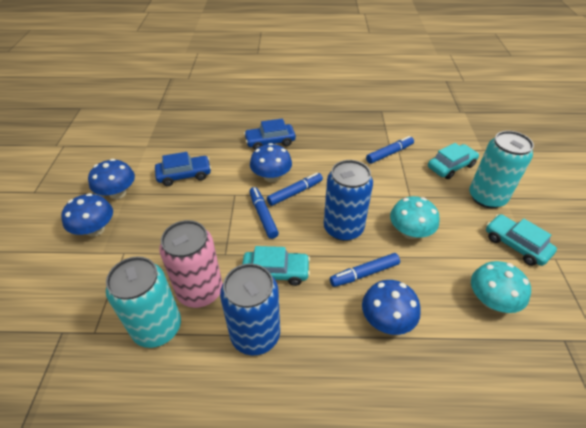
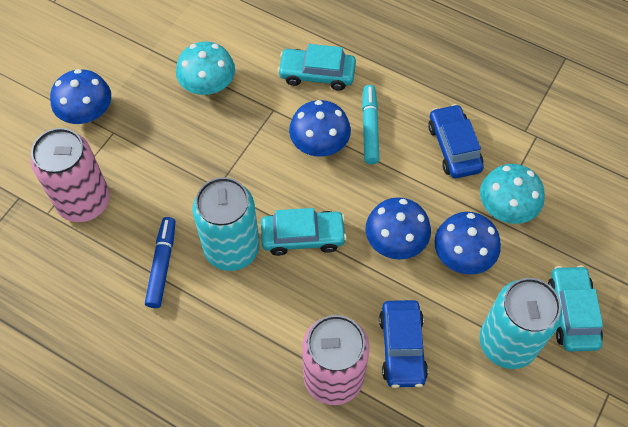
blue can: [220,263,280,355] [324,160,373,241] = 2 -> none = 0
blue marker: [249,187,279,239] [267,173,323,206] [330,253,400,287] [366,136,414,164] = 4 -> [145,217,176,308] = 1
pink can: [159,220,223,308] = 1 -> [31,128,110,222] [302,315,370,405] = 2
turquoise marker: none = 0 -> [362,85,379,164] = 1

